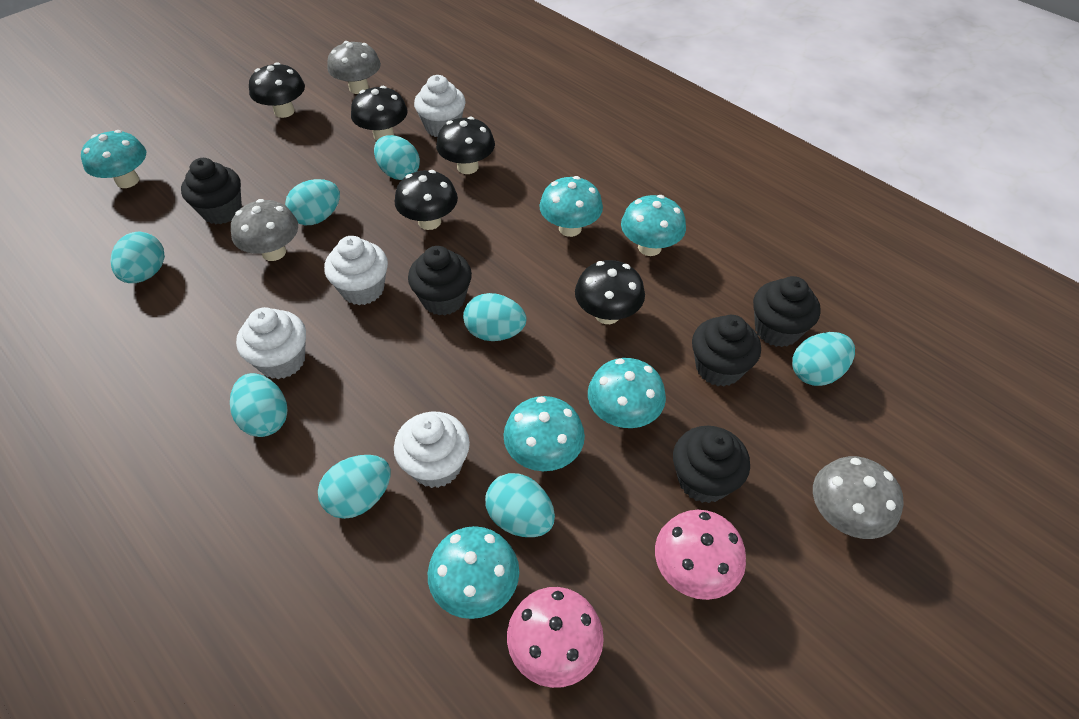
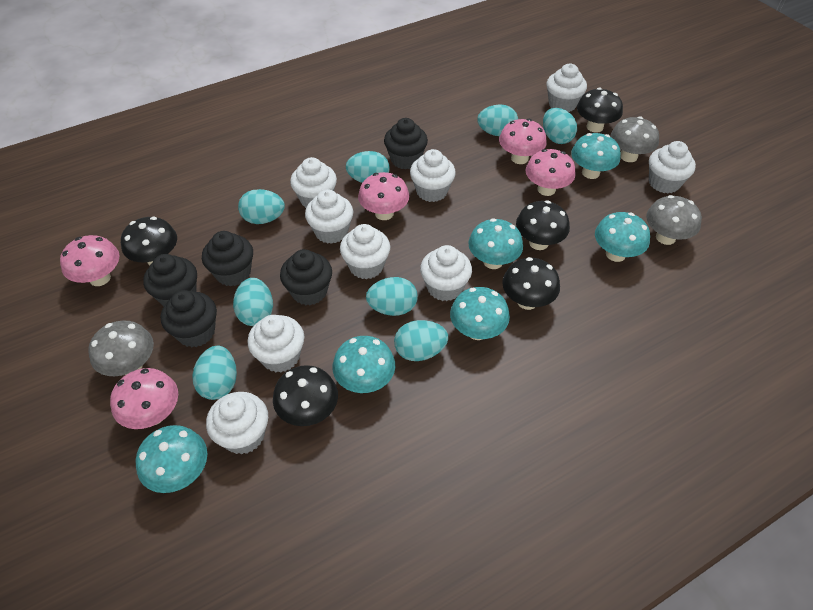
pink mushroom: [507,587,604,688] [655,510,746,600] = 2 -> [60,235,120,286] [110,368,178,429] [358,172,409,220] [499,119,547,164] [526,149,576,196] = 5
white cupcake: [236,307,306,379] [324,236,388,305] [394,412,470,488] [414,75,466,137] = 4 -> [206,392,268,455] [247,315,304,373] [290,157,337,208] [305,189,353,244] [340,224,390,279] [410,149,456,202] [420,245,472,301] [546,64,587,112] [649,141,696,193] = 9

